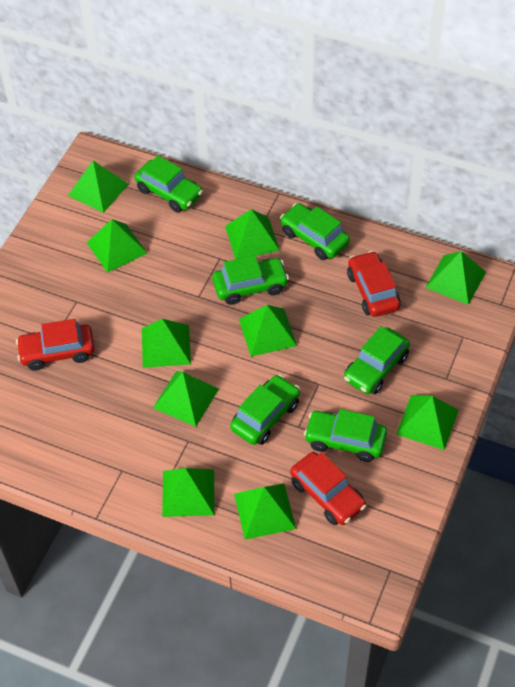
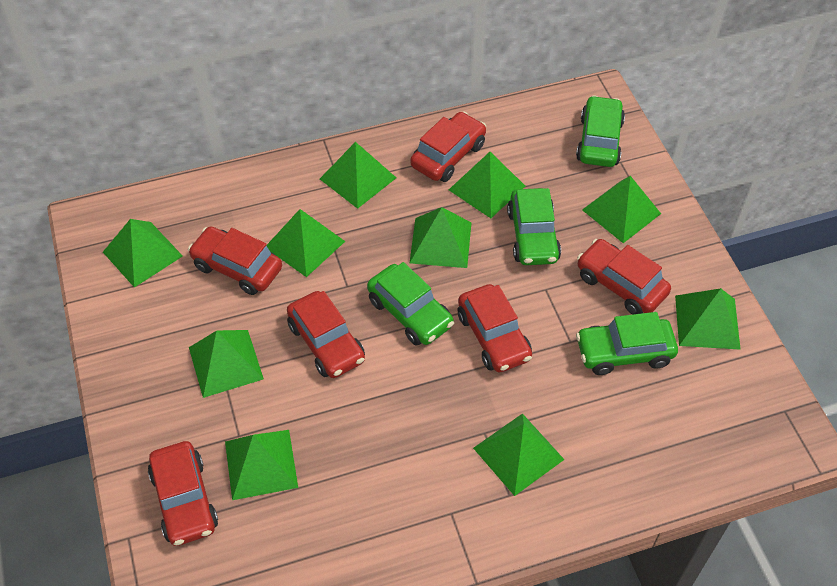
green car: [134,156,203,213] [212,255,289,305] [230,374,300,445] [280,203,350,260] [304,409,387,462] [344,327,410,394] = 6 -> [367,262,454,345] [507,188,561,265] [576,95,625,167] [576,312,678,375] = 4
red car: [16,319,95,371] [290,452,366,525] [347,251,401,317] = 3 -> [148,441,218,546] [188,226,282,295] [287,291,365,378] [410,112,486,182] [458,284,532,372] [577,239,671,314] = 6

